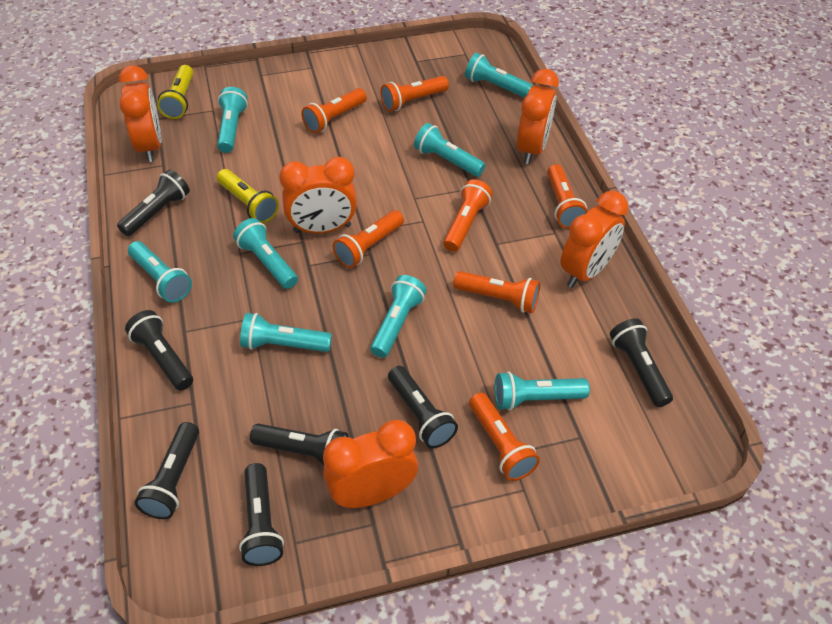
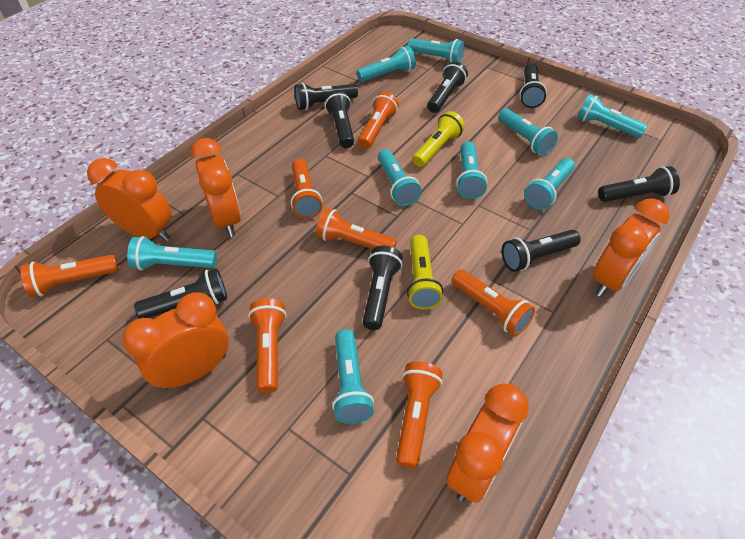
black flashlight: [117,170,190,236] [125,310,193,391] [134,422,199,519] [239,463,284,566] [250,424,349,466] [388,366,458,448] [610,318,673,407] = 7 -> [134,268,227,319] [294,83,358,110] [325,90,354,148] [363,246,403,330] [427,61,468,113] [502,230,581,272] [520,63,547,108] [598,166,680,202] = 8
turquoise flashlight: [128,241,192,303] [217,87,248,153] [233,218,298,289] [240,313,332,352] [370,275,427,358] [414,123,486,177] [465,53,533,98] [495,371,590,411] = 8 -> [127,236,217,270] [332,329,374,424] [357,46,416,82] [378,149,422,206] [407,38,465,63] [456,141,487,199] [498,108,558,155] [524,158,575,210] [577,94,647,138] = 9

